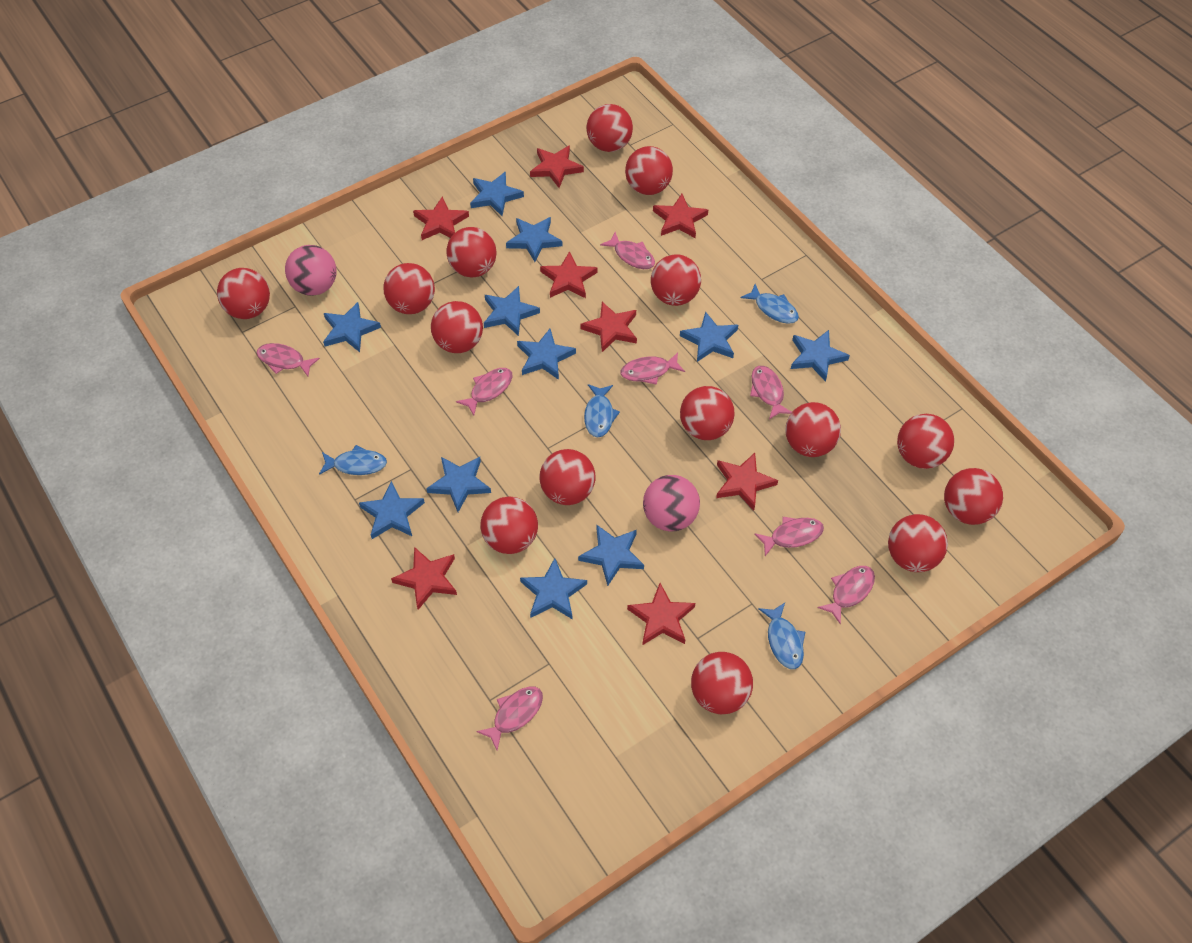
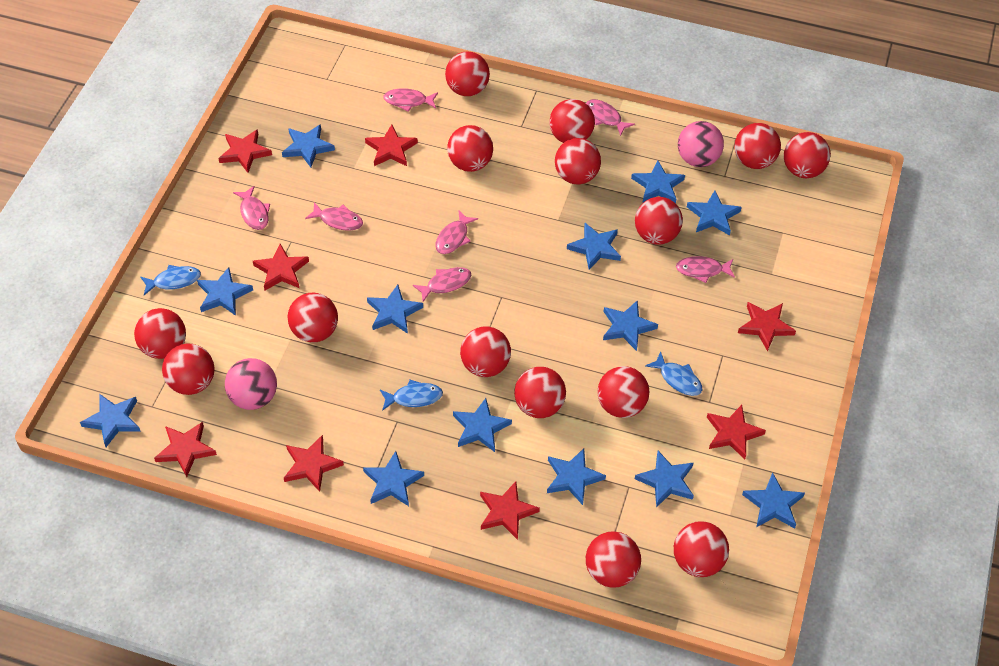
blue fish: [319,445,387,475] [584,384,620,437] [740,284,799,324] [758,603,805,669] = 4 -> [140,265,201,295] [380,380,443,411] [645,351,702,396] = 3
blue star: [323,302,381,352] [359,481,425,539] [426,457,491,512] [470,171,524,216] [484,286,540,336] [506,217,563,262] [517,329,576,380] [520,558,587,620] [578,525,644,586] [680,311,738,362] [791,330,850,382] = 11 -> [80,394,141,447] [197,267,253,316] [282,124,335,167] [363,451,424,506] [367,285,423,334] [453,398,512,452] [547,448,606,505] [567,223,621,270] [603,300,658,351] [631,160,685,204] [635,451,694,508] [687,191,742,236] [742,472,805,529] = 13
pink fish: [256,343,320,376] [456,368,513,416] [476,687,543,750] [600,232,655,269] [621,352,685,385] [750,366,792,420] [754,517,824,556] [817,566,875,624] = 8 -> [233,186,270,230] [305,202,363,231] [383,88,438,112] [413,267,471,302] [435,211,478,254] [586,99,635,136] [676,256,735,283] = 7

